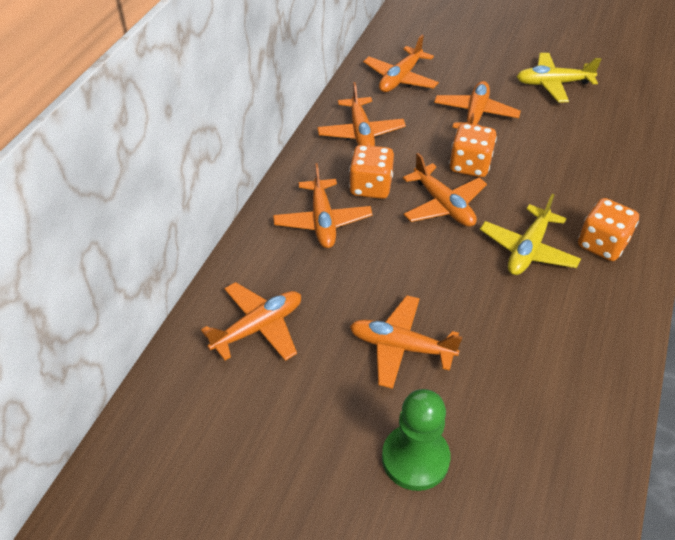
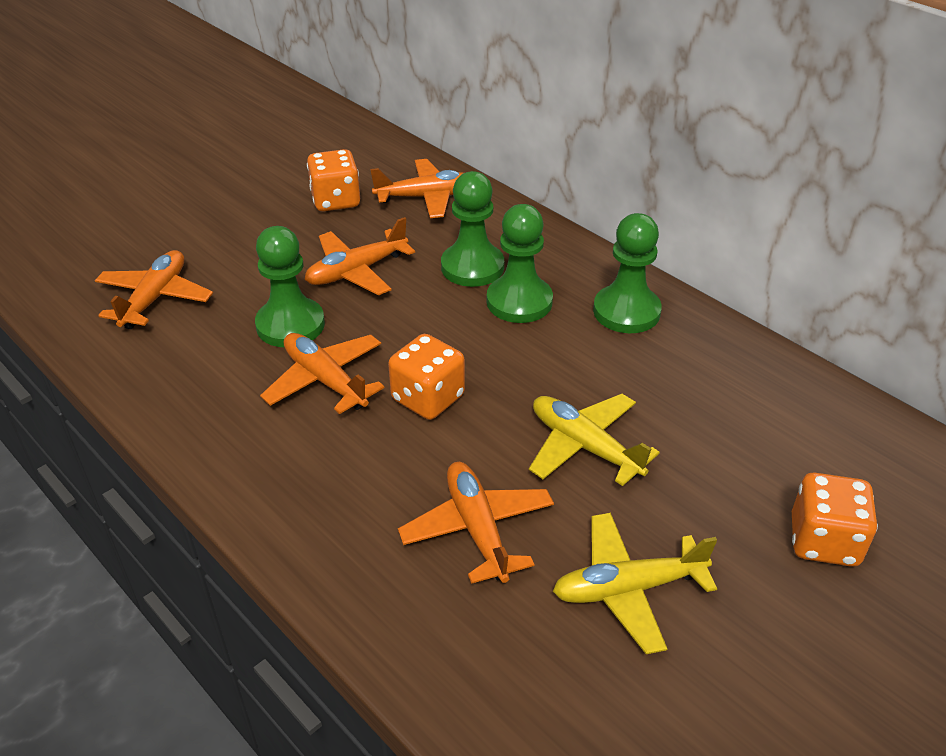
green pawn: [382,389,450,491] = 1 -> [255,226,325,347] [441,171,504,287] [487,204,553,323] [593,213,662,333] = 4
orange plane: [201,282,301,361] [273,163,373,248] [317,82,406,146] [350,295,462,389] [363,35,439,92] [403,153,487,227] [434,81,521,129] = 7 -> [95,250,213,329] [260,333,385,414] [305,217,415,296] [370,159,463,218] [398,462,554,584] = 5

